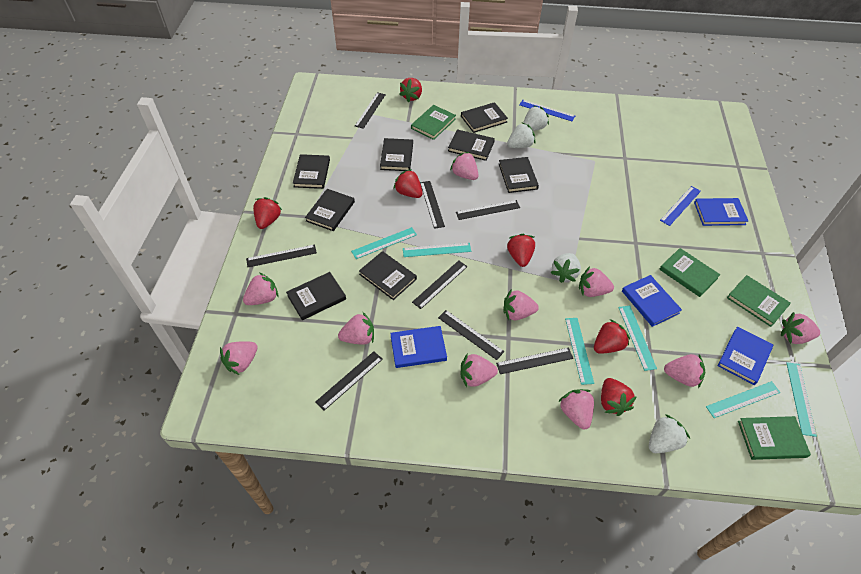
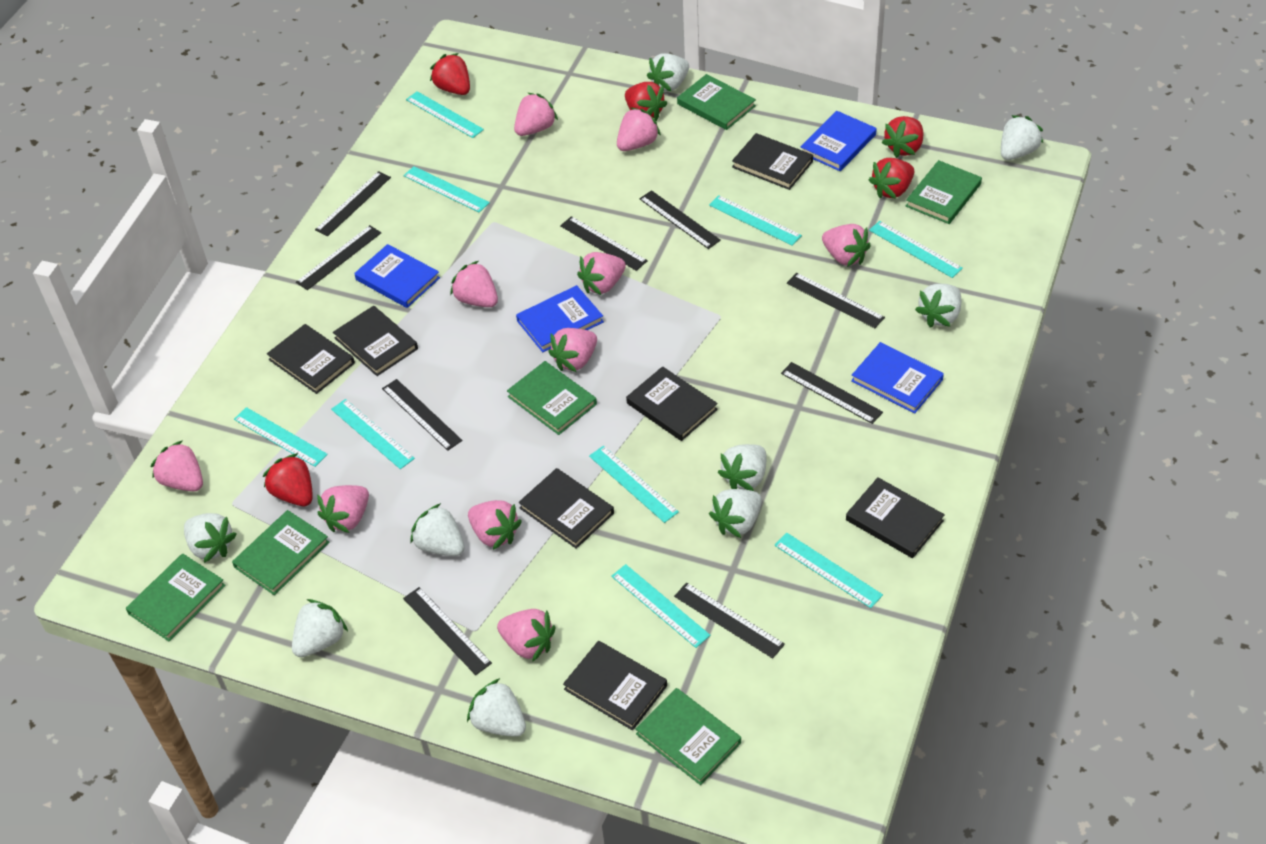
black book: [286,272,346,320] [293,154,330,189] [305,189,355,231] [359,251,417,300] [380,138,413,171] [448,129,495,161] [461,102,508,133] [499,157,539,193] = 8 -> [267,324,355,394] [333,306,418,376] [519,468,614,549] [563,641,667,730] [626,366,718,441] [732,133,813,190] [846,477,945,558] = 7
black ruler: [246,244,317,267] [315,351,383,411] [355,92,386,129] [412,260,468,309] [420,181,445,229] [438,310,504,360] [456,200,520,220] [496,348,573,374] = 8 -> [296,225,381,290] [315,171,391,236] [382,379,462,451] [403,587,492,675] [560,216,648,271] [639,190,721,249] [674,583,785,659] [781,362,883,424] [787,273,885,328] = 9
blue ruler: [519,100,575,121] [660,186,701,226] = 2 -> none = 0
green book: [411,105,456,140] [659,248,720,297] [727,275,791,327] [738,416,811,460] = 4 -> [126,553,225,641] [232,510,329,595] [507,361,597,435] [635,688,741,785] [677,74,756,130] [906,160,982,224] = 6
red strawberry: [253,197,282,229] [393,169,423,198] [399,78,422,103] [507,234,535,267] [594,319,630,354] [601,378,637,416] = 6 -> [263,453,313,506] [430,53,470,95] [625,82,668,121] [869,158,914,199] [882,116,923,158] = 5
turquoise ruler: [351,227,417,259] [403,243,471,257] [565,318,594,385] [618,306,657,371] [706,381,780,418] [787,362,817,437] = 6 -> [234,407,328,467] [331,399,415,469] [403,166,490,213] [406,91,484,138] [589,446,679,523] [611,564,710,648] [709,195,802,246] [774,533,883,608] [869,221,963,278] = 9
white strawberry: [507,123,535,148] [523,106,549,131] [550,253,581,283] [649,414,690,453] = 4 -> [184,513,237,563] [292,599,348,657] [410,503,465,556] [467,678,526,737] [647,53,689,92] [709,489,762,538] [717,444,766,491] [915,284,961,327] [1001,115,1043,160] = 9

